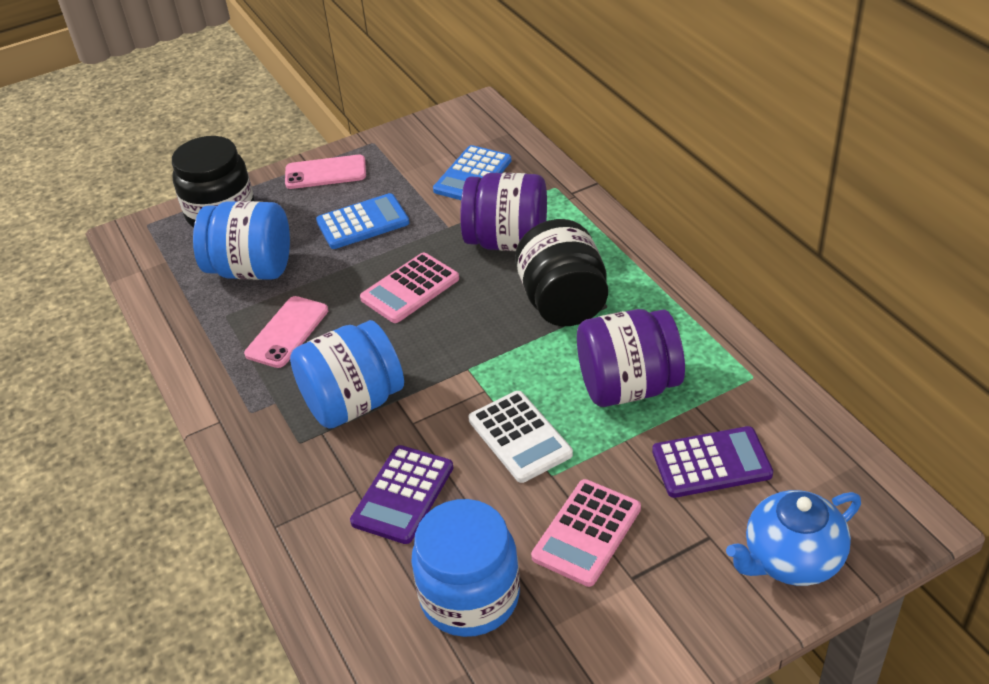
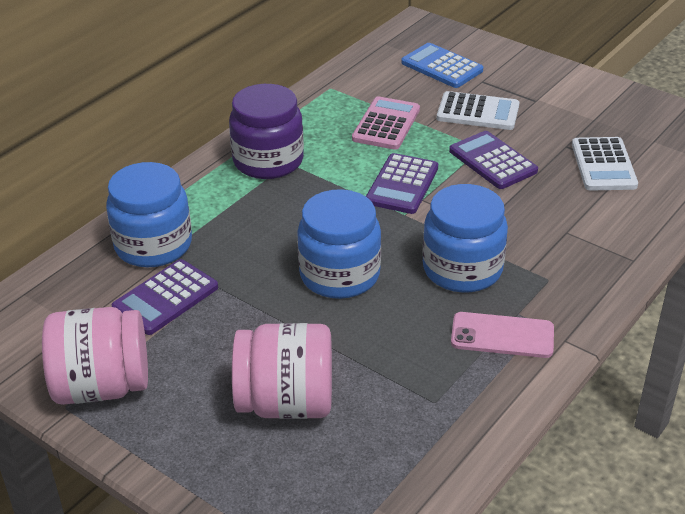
black jar: [172,136,255,227] [515,219,608,326] = 2 -> none = 0
blue calculator: [316,193,409,249] [433,145,511,200] = 2 -> [401,43,483,88] = 1
blue teapot: [726,490,861,586] = 1 -> none = 0
pink calculator: [360,252,459,323] [531,479,641,587] = 2 -> [352,96,420,150] = 1
pink jar: none = 0 -> [42,307,148,405] [232,323,332,419] = 2
pink phone: [244,296,328,368] [285,155,366,189] = 2 -> [451,312,554,358] = 1
purple calculator: [350,445,453,544] [652,426,773,498] = 2 -> [112,259,218,335] [366,153,438,214] [449,131,538,189] = 3
purple jar: [460,173,547,251] [577,309,685,407] = 2 -> [229,84,304,179] = 1
white calculator: [468,391,573,483] = 1 -> [437,91,519,130] [572,137,638,191] = 2

